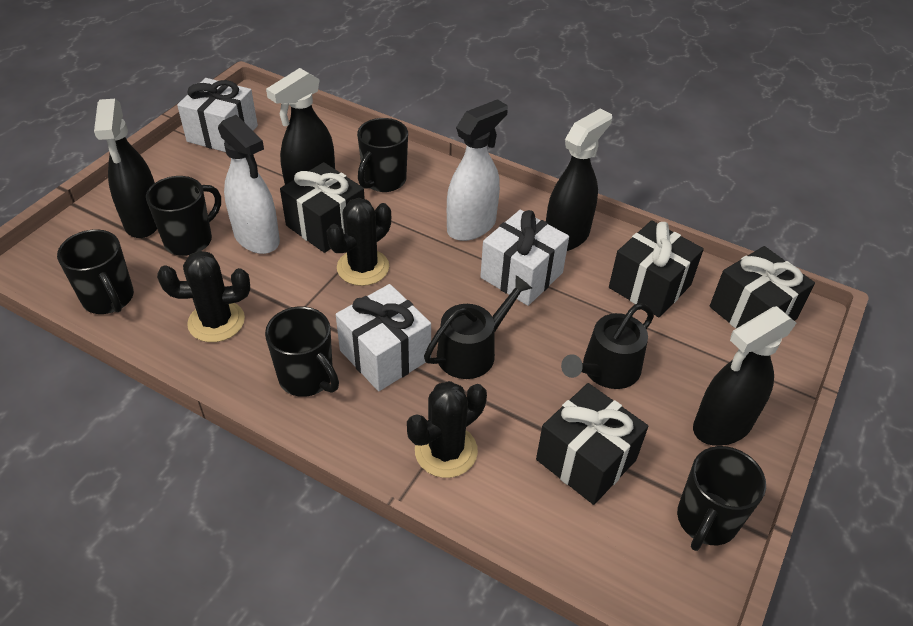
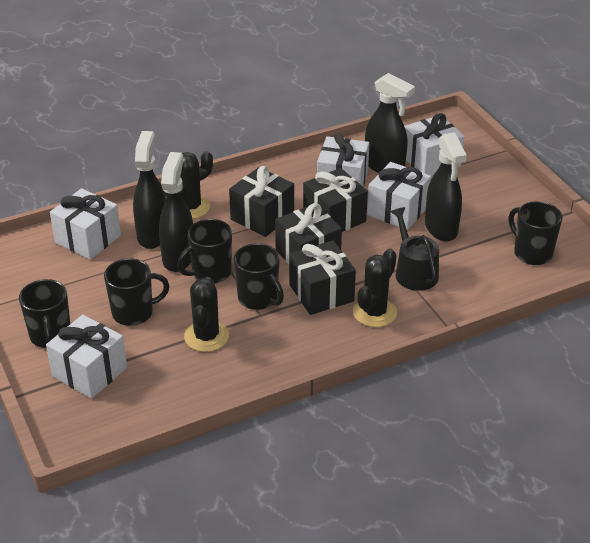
black watering can: [424,275,532,379] [561,303,654,389] = 2 -> [391,207,439,291] = 1
white gift: [177,78,258,152] [336,284,431,391] [480,210,569,306] = 3 -> [46,315,127,399] [50,188,121,260] [317,133,369,187] [367,162,431,230] [404,113,465,176] = 5
white spray bottle: [218,115,280,254] [447,99,508,241] = 2 -> none = 0

